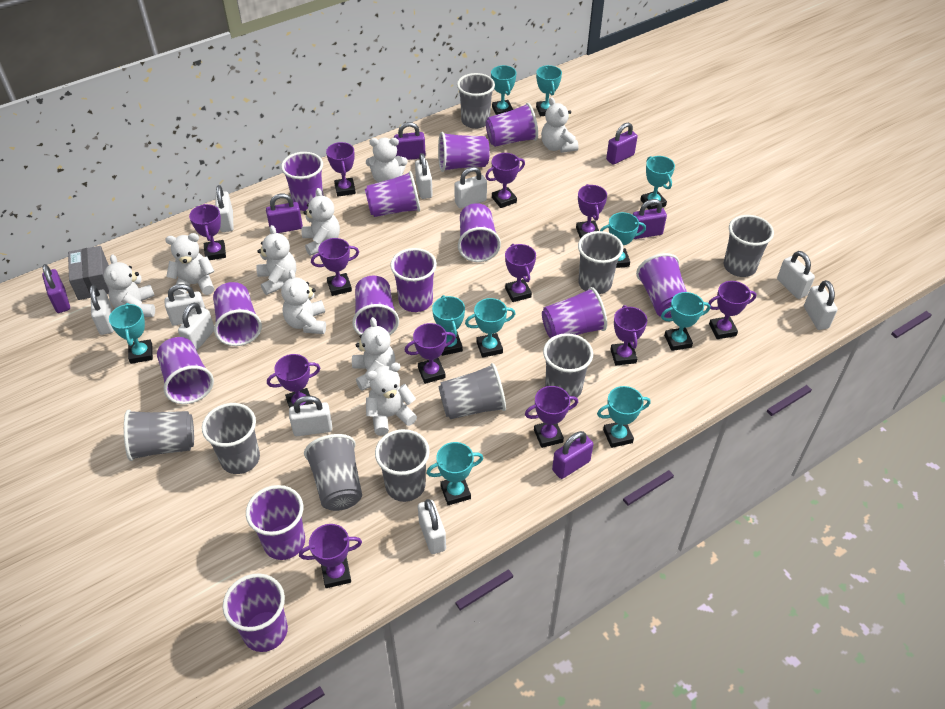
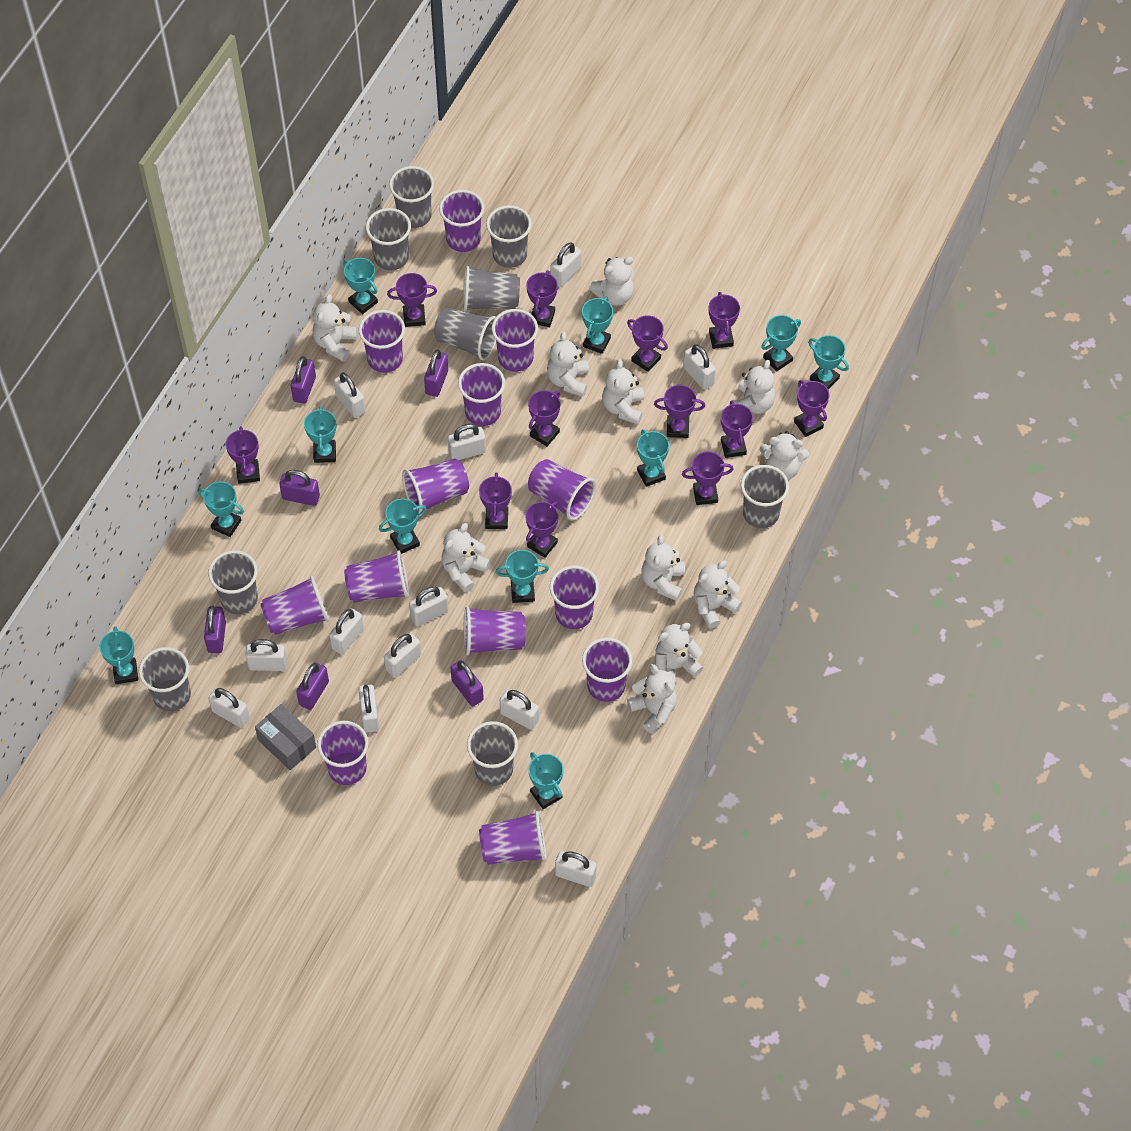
turquoise trophy: [109,303,153,364] [427,442,483,505] [432,295,465,356] [465,298,515,358] [491,65,517,115] [536,65,562,116] [597,386,651,448] [600,212,646,268] [640,156,675,210] [661,292,710,351] = 10 -> [99,626,138,684] [198,481,244,537] [304,406,336,463] [343,258,378,314] [379,499,427,554] [495,550,549,603] [529,752,563,809] [582,297,613,354] [637,429,669,487] [761,315,801,371] [808,335,849,390] = 11
white padlock: [90,285,114,335] [164,284,206,326] [178,302,214,351] [215,185,233,232] [289,396,332,436] [415,153,433,199] [418,499,446,554] [454,167,487,208] [777,251,815,299] [804,280,838,330] = 10 -> [208,688,250,728] [245,639,287,671] [329,608,364,655] [334,373,366,418] [358,684,379,733] [384,633,421,678] [409,586,449,626] [448,424,486,460] [500,690,539,730] [550,242,581,287] [555,851,597,887] [683,344,716,390] = 12
white teddy bear: [104,255,155,317] [165,233,214,296] [256,225,296,295] [281,269,326,334] [301,188,340,256] [352,317,395,391] [366,138,408,183] [366,363,417,436] [541,97,578,153] = 9 -> [313,294,357,362] [441,523,490,593] [547,332,589,397] [589,257,635,306] [602,359,644,424] [627,664,677,734] [641,535,685,601] [655,623,703,686] [694,561,742,629] [731,360,775,414] [760,431,809,480] = 11

